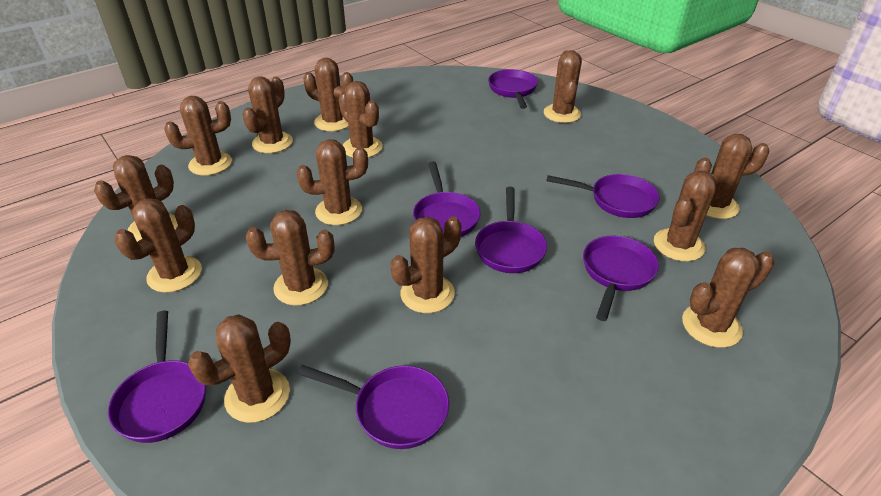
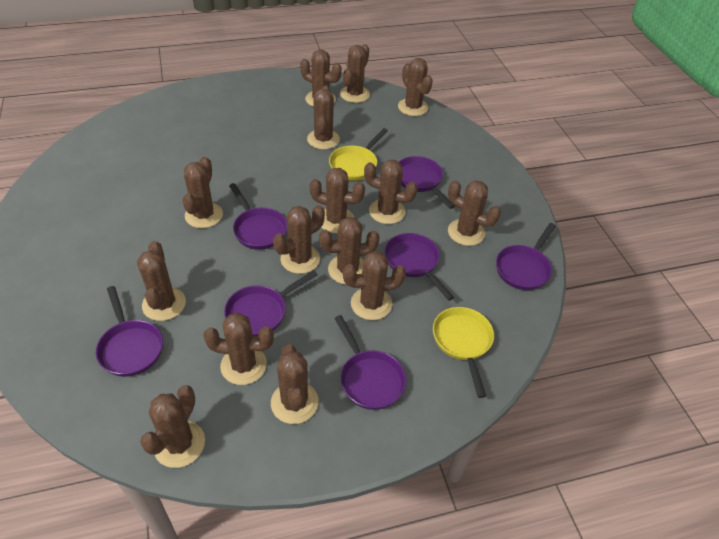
brown cactus: [94,155,178,242] [115,198,202,293] [164,96,232,175] [188,314,291,423] [242,77,293,153] [246,210,334,306] [297,139,368,225] [304,58,353,131] [339,81,383,158] [391,216,461,313] [544,50,582,123] [654,171,716,261] [682,248,774,348] [694,134,769,219] = 14 -> [137,241,186,321] [140,385,205,468] [183,157,223,228] [203,313,274,385] [271,344,319,424] [273,205,325,274] [300,49,342,107] [307,85,340,150] [309,168,365,233] [319,217,380,285] [340,44,370,103] [343,251,406,320] [364,160,418,224] [398,58,433,116] [448,180,501,246] = 15
yellow pan: none = 0 -> [329,128,388,181] [433,307,494,398] = 2

